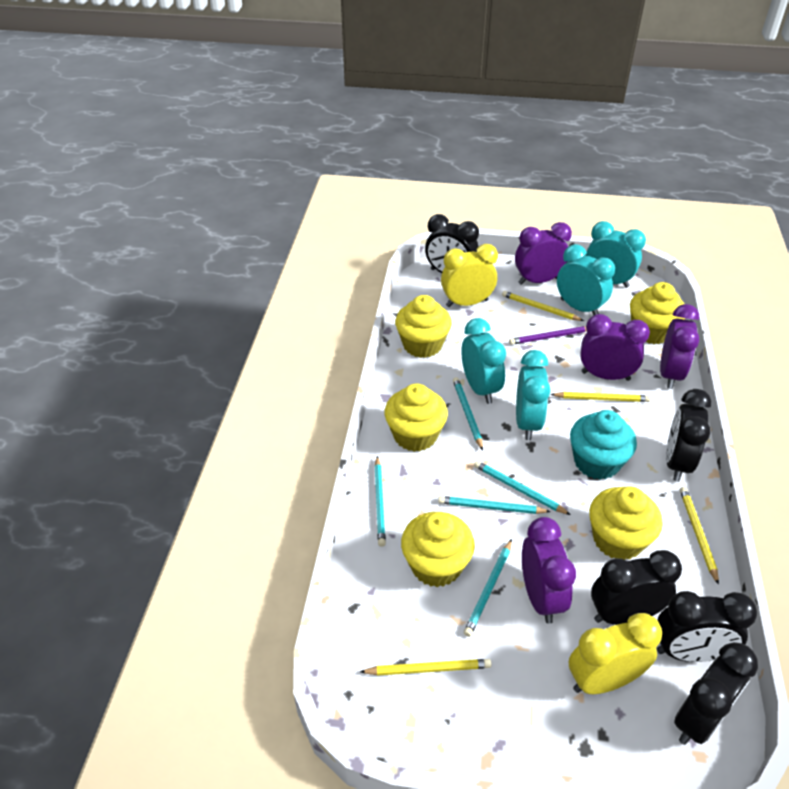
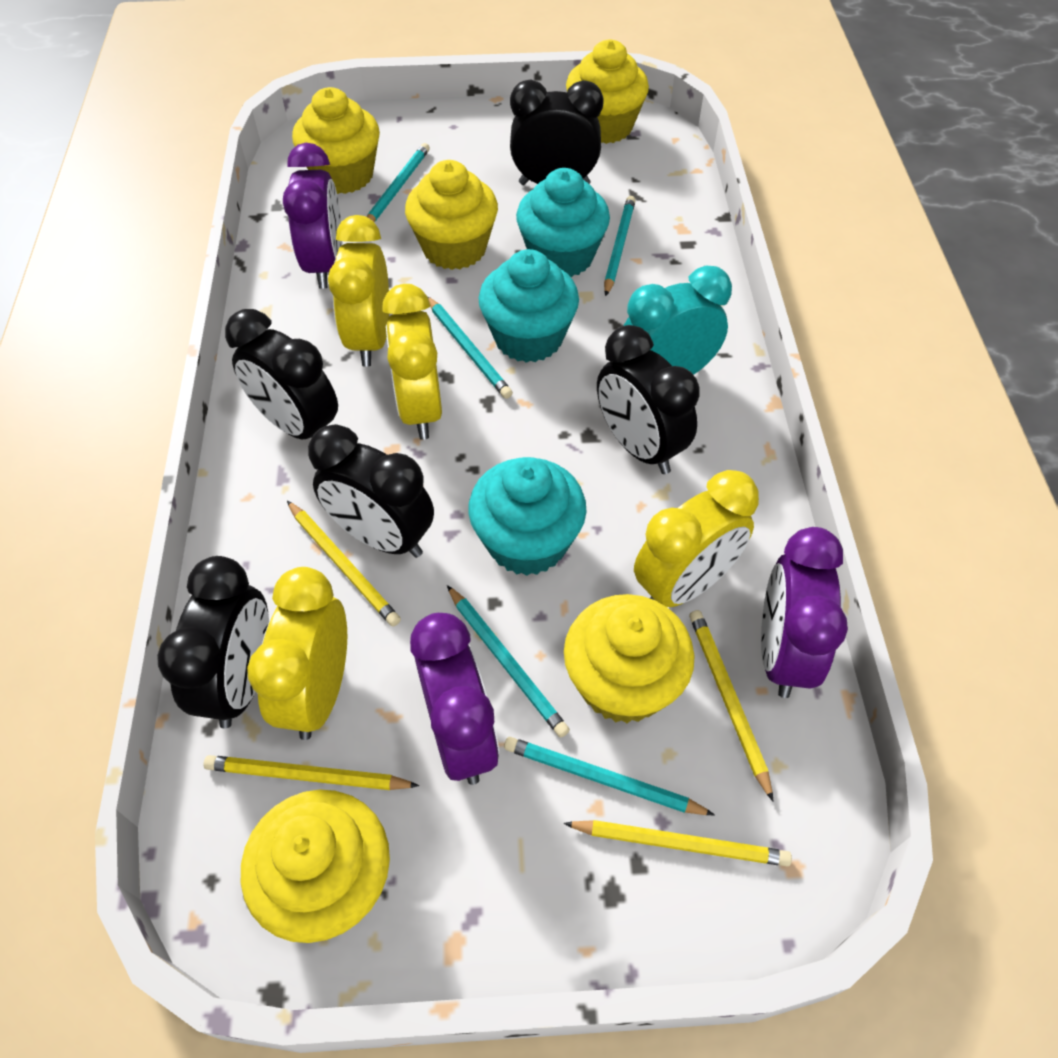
purple clock: [515,222,572,285] [522,517,576,624] [580,314,650,381] [660,304,699,389] = 4 -> [283,143,342,289] [410,613,499,785] [761,527,848,698] = 3
purple pencil: [509,326,587,345] = 1 -> none = 0
turquoise clock: [461,318,506,404] [516,350,551,440] [557,244,615,315] [586,221,646,288] = 4 -> [624,265,732,375] = 1
turquoise cupcake: [570,410,637,480] = 1 -> [468,457,586,576] [478,249,579,363] [516,168,610,277] = 3
yellow clock: [441,244,498,307] [569,613,662,694] = 2 -> [247,567,347,740] [328,215,389,367] [382,284,442,440] [634,470,759,607] = 4

